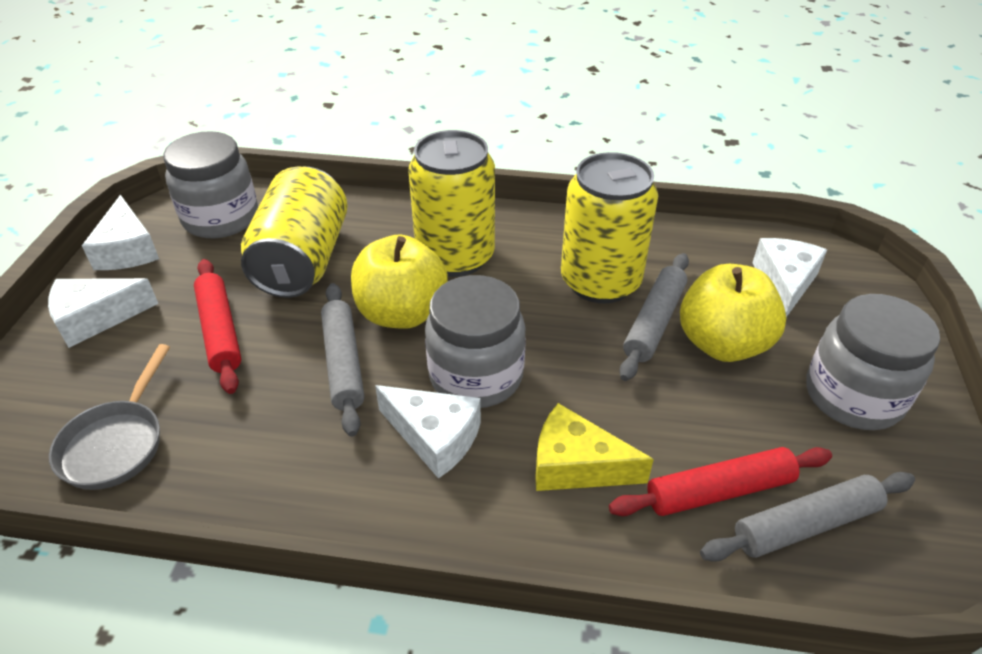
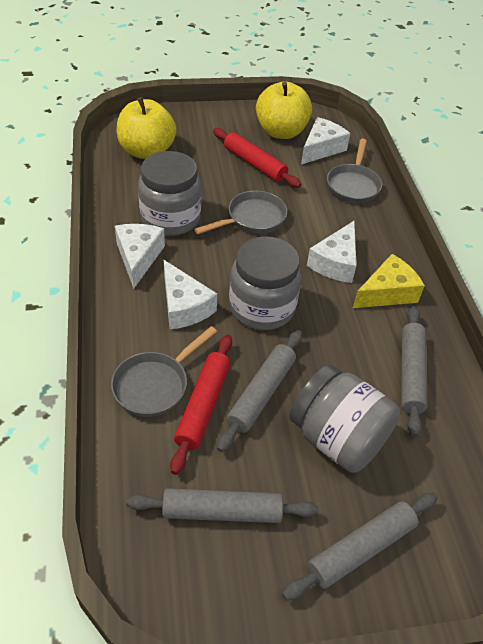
grey pan: [49,344,170,490] = 1 -> [111,326,217,417] [194,191,287,234] [327,139,382,203] = 3
grey rolling pin: [321,283,364,436] [619,253,689,381] [700,472,915,562] = 3 -> [126,488,318,523] [217,330,302,452] [282,493,438,601] [401,306,428,437] = 4
yellow can: [241,166,347,298] [408,130,495,277] [561,152,658,303] = 3 -> none = 0

